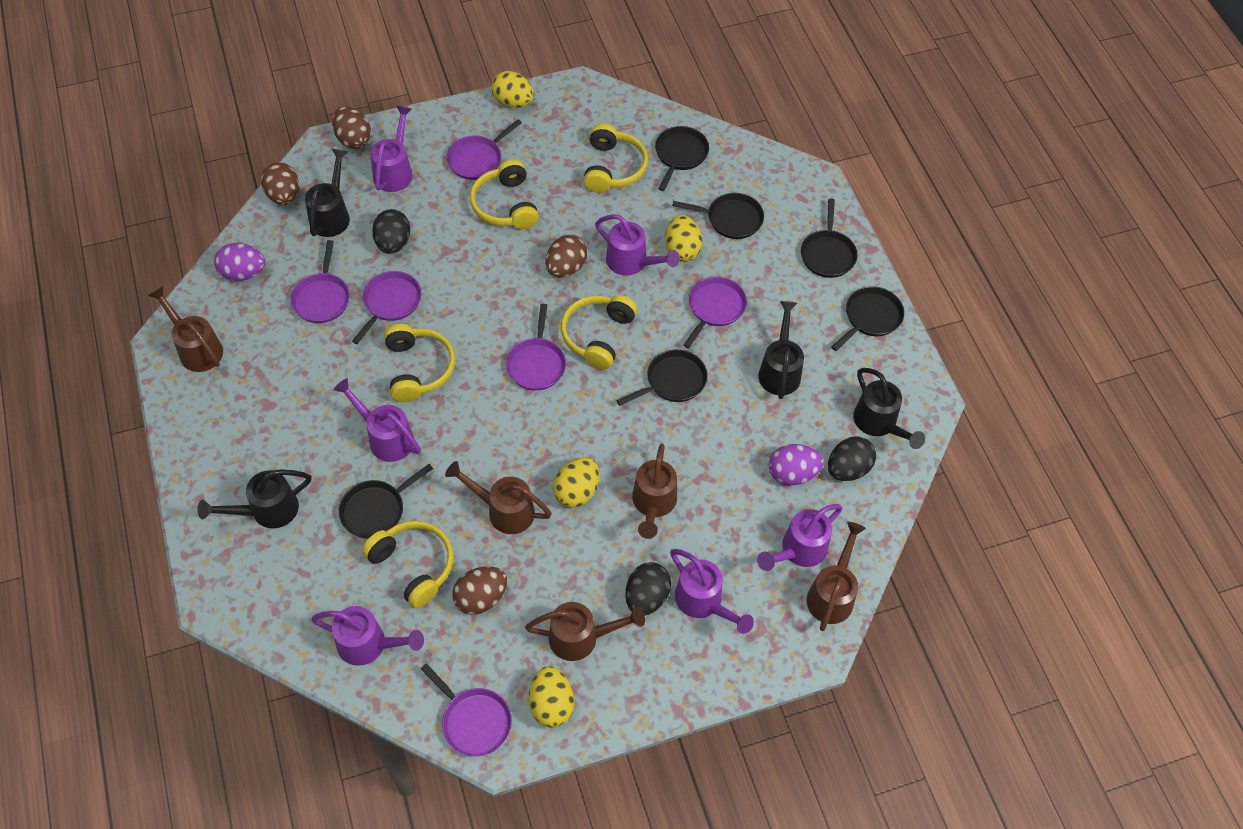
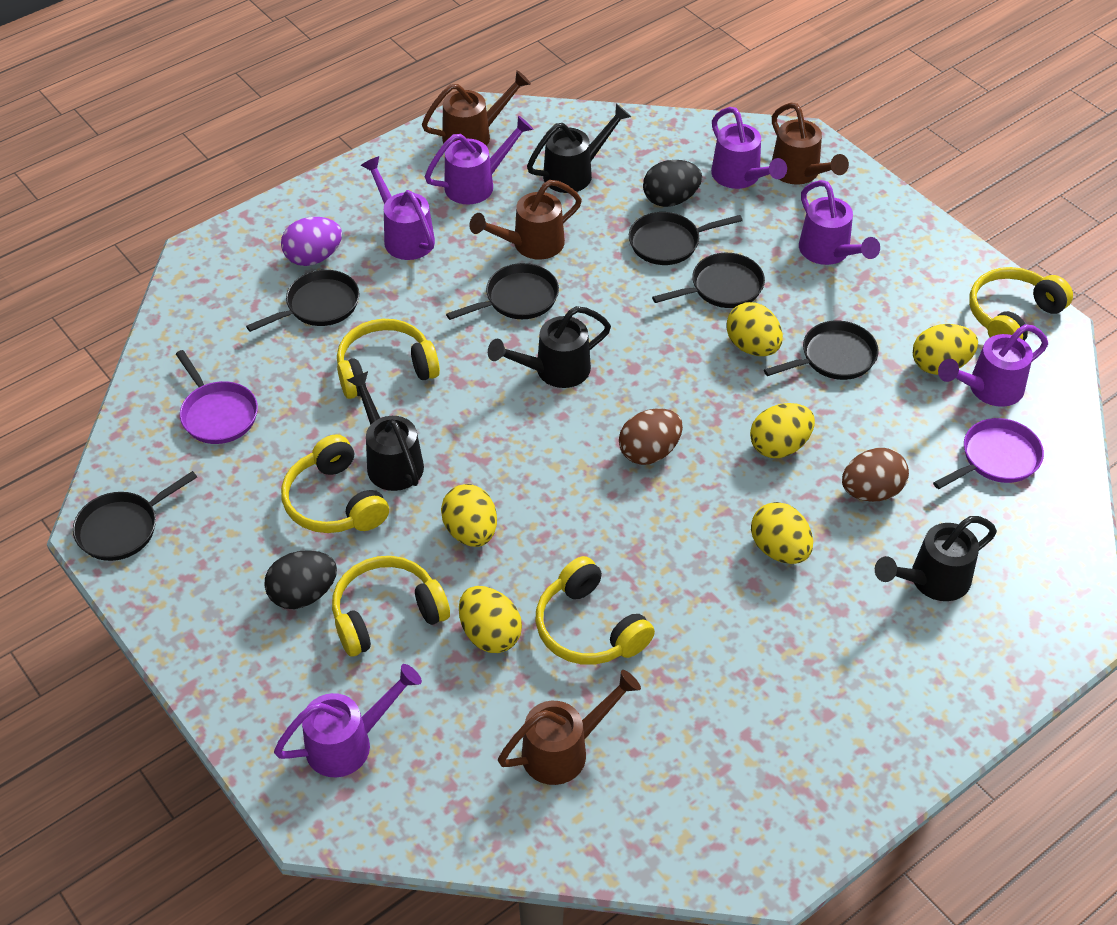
black egg: [372,209,410,254] [625,562,671,615] [828,436,876,481] = 3 -> [264,550,337,609] [643,160,702,207] = 2
brown egg: [261,162,299,205] [332,106,371,149] [452,566,507,615] [545,235,587,277] = 4 -> [619,408,683,465] [842,448,909,502] = 2
brown watering can: [148,286,223,372] [445,461,552,534] [525,602,645,661] [632,444,677,539] [807,522,866,631] = 5 -> [422,70,531,146] [470,180,582,259] [498,670,641,785] [772,103,849,185] = 4
purple egg: [214,243,265,281] [769,444,824,485] = 2 -> [281,217,342,266] = 1
purple pan: [291,240,350,323] [352,271,421,344] [421,663,512,757] [447,119,522,180] [506,304,566,390] [683,276,747,348] = 6 -> [176,350,258,444] [933,418,1044,489] = 2
yellow egg: [491,71,534,108] [529,666,574,728] [553,457,599,508] [665,215,702,262] = 4 -> [441,484,497,547] [459,586,522,653] [726,302,783,356] [750,403,815,458] [751,502,813,564] [913,324,978,375] = 6

